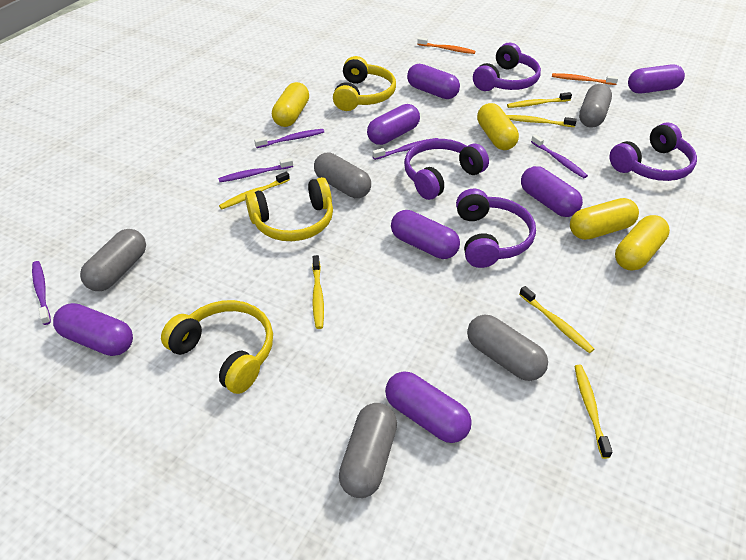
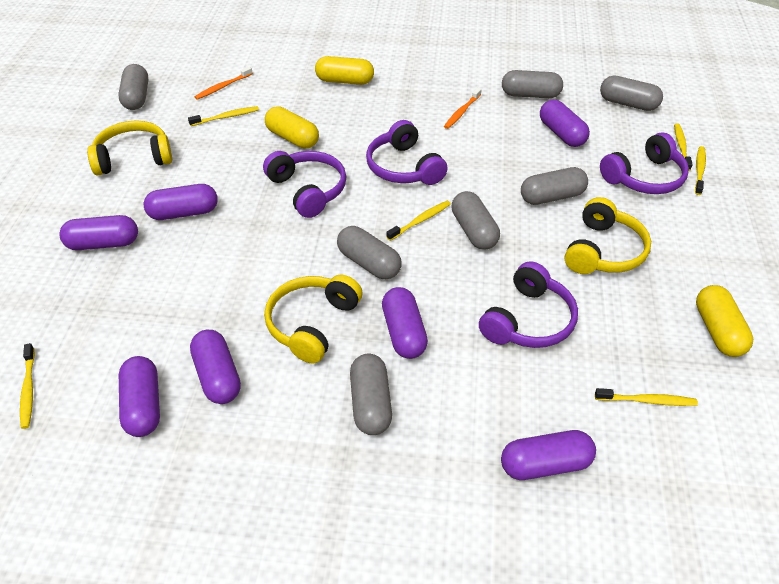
grey capsule: [80,229,146,291] [314,153,371,198] [339,403,397,498] [467,315,548,381] [579,84,612,128] = 5 -> [118,64,148,110] [337,226,402,279] [350,354,392,435] [451,191,500,250] [502,70,563,98] [521,167,588,205] [600,76,663,111] = 7
purple toothbrush: [32,261,51,325] [218,158,293,182] [254,129,324,148] [372,138,438,160] [531,135,588,178] = 5 -> none = 0
yellow capsule: [272,82,309,127] [477,103,519,150] [570,198,639,240] [615,215,670,271] = 4 -> [265,106,319,149] [315,56,374,85] [696,285,753,357] = 3

